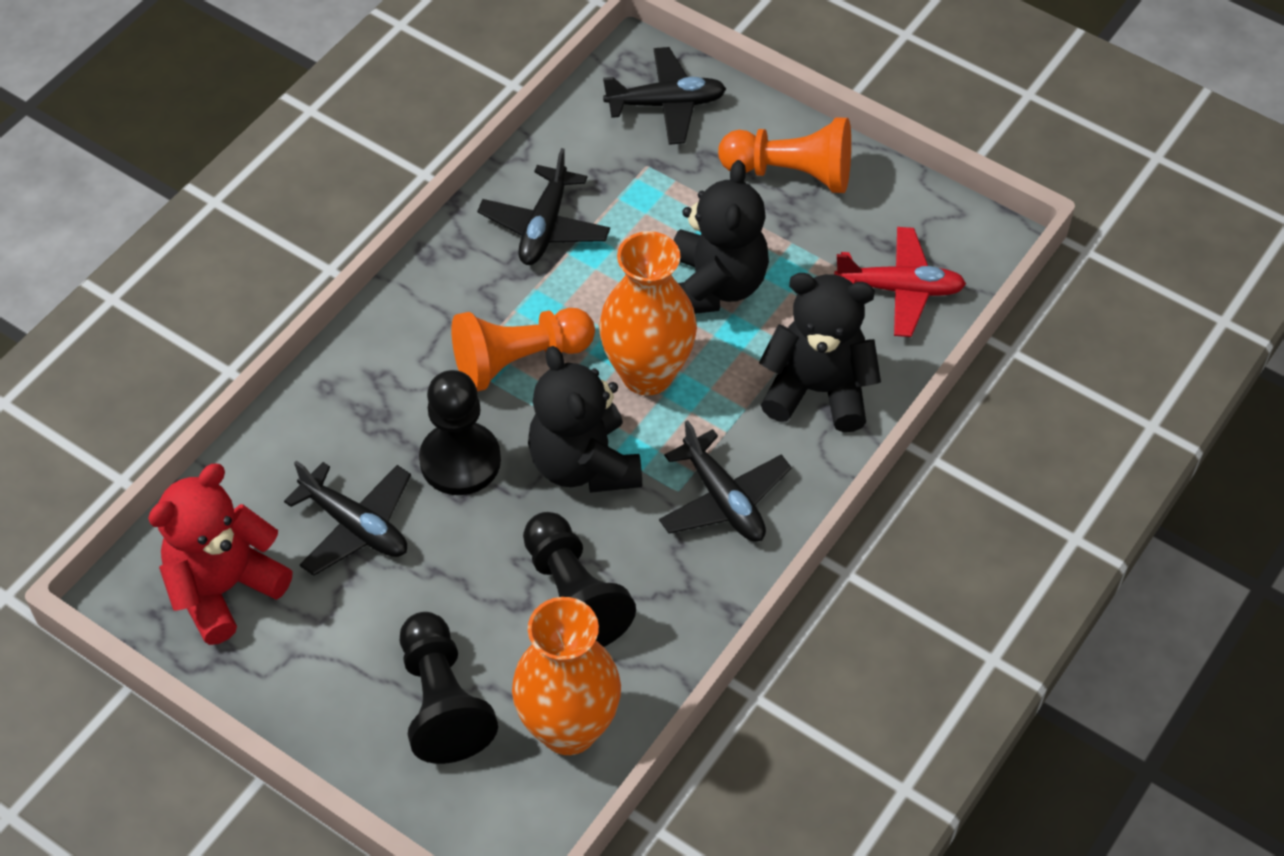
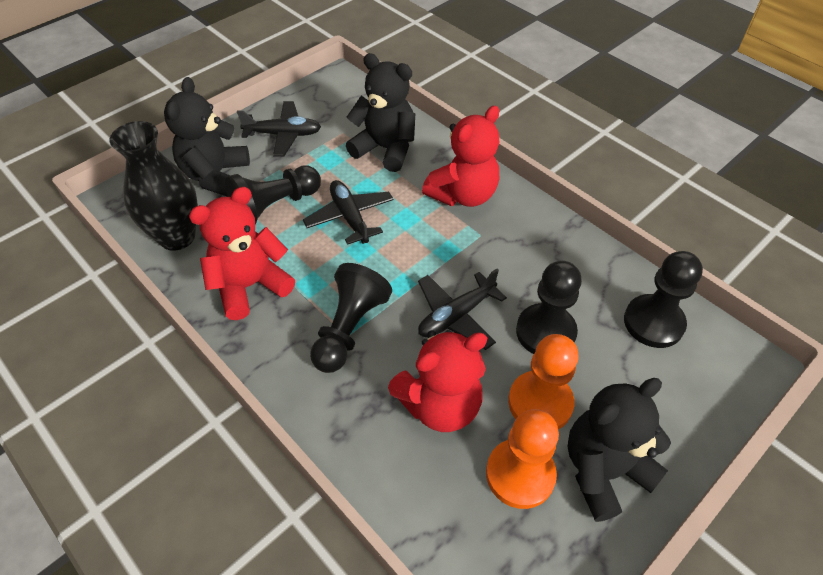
black pawn: [400,612,498,764] [419,370,501,495] [523,512,636,647] = 3 -> [225,166,321,224] [310,263,392,373] [516,261,582,354] [624,251,703,348] = 4
black plane: [284,460,411,576] [477,148,610,265] [603,47,726,145] [659,420,792,542] = 4 -> [237,101,321,157] [303,180,394,245] [418,268,507,350] = 3
black vase: none = 0 -> [110,121,198,251] = 1
orange vase: [512,597,621,755] [599,231,697,395] = 2 -> none = 0
red plane: [834,227,966,337] = 1 -> none = 0
red teddy bear: [148,464,293,645] = 1 -> [189,187,295,320] [388,330,487,432] [422,106,500,207] = 3

